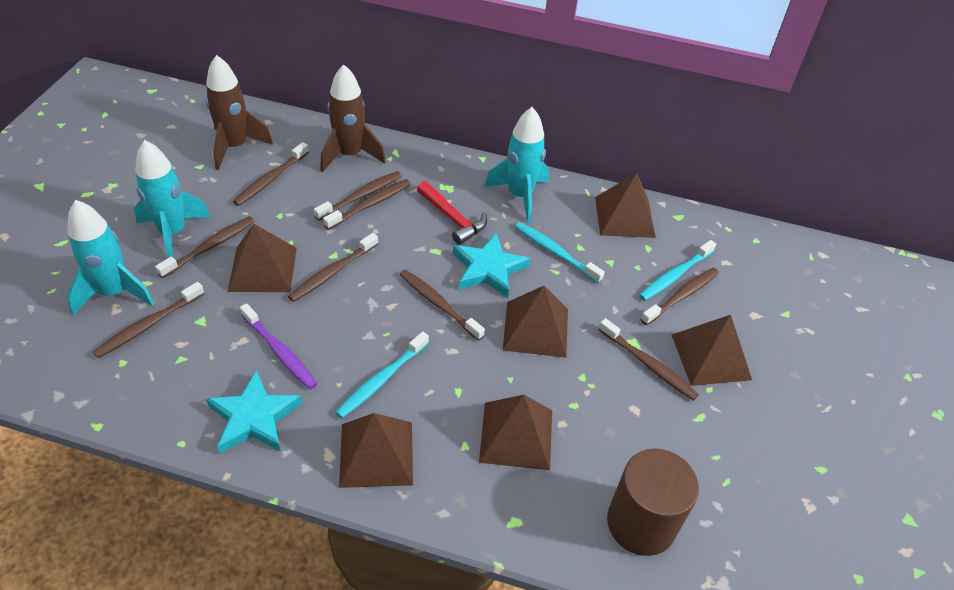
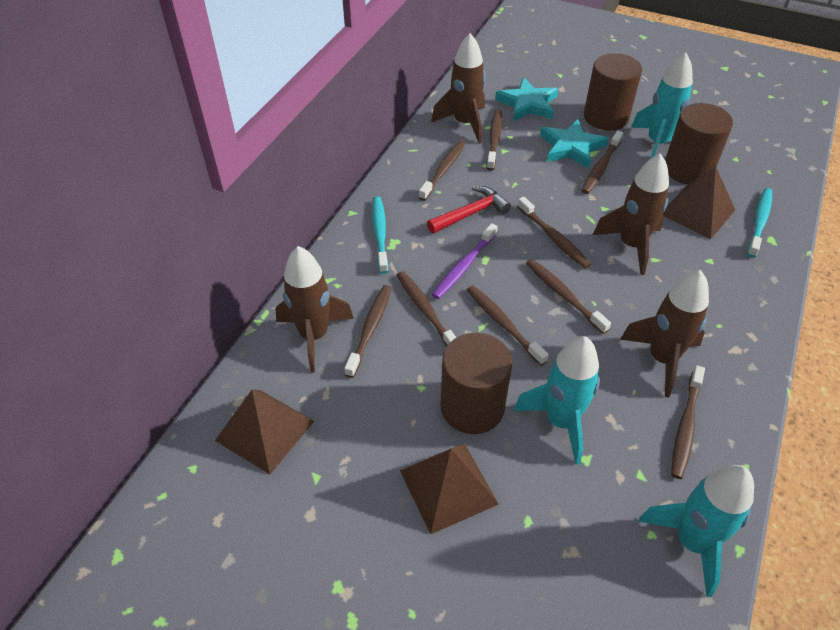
brown cylinder: [607,449,699,556] = 1 -> [440,332,512,434] [584,53,642,131] [665,103,733,185] = 3
brown pyramid: [228,224,297,292] [339,413,413,488] [479,395,552,470] [503,286,568,358] [595,173,656,238] [672,315,752,386] = 6 -> [215,389,314,475] [400,444,499,534] [663,166,735,239] = 3
brown rocket: [206,55,273,170] [320,64,386,172] = 2 -> [276,246,354,373] [431,33,485,144] [593,153,669,275] [620,270,709,397] = 4
turquoise toothbrush: [335,332,429,418] [515,222,605,283] [639,240,716,301] = 3 -> [372,196,388,274] [747,188,772,258] = 2

